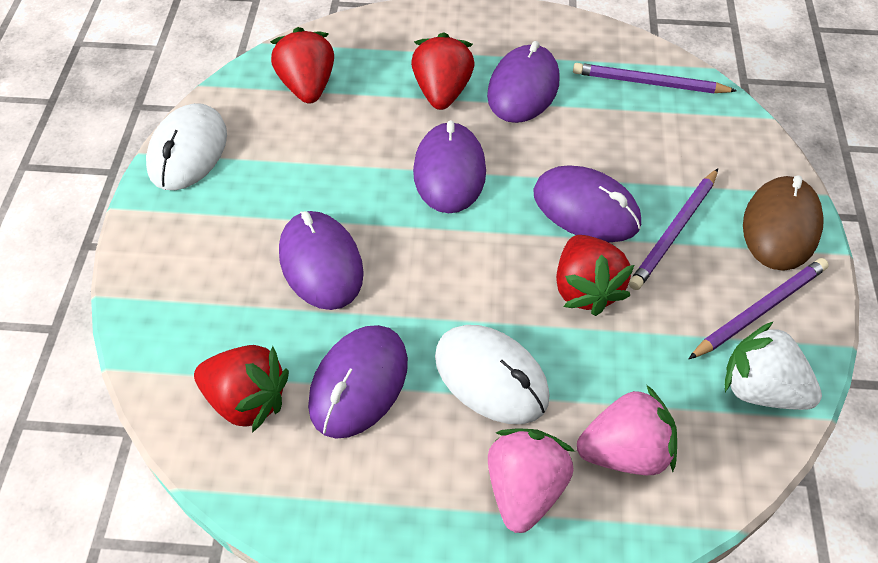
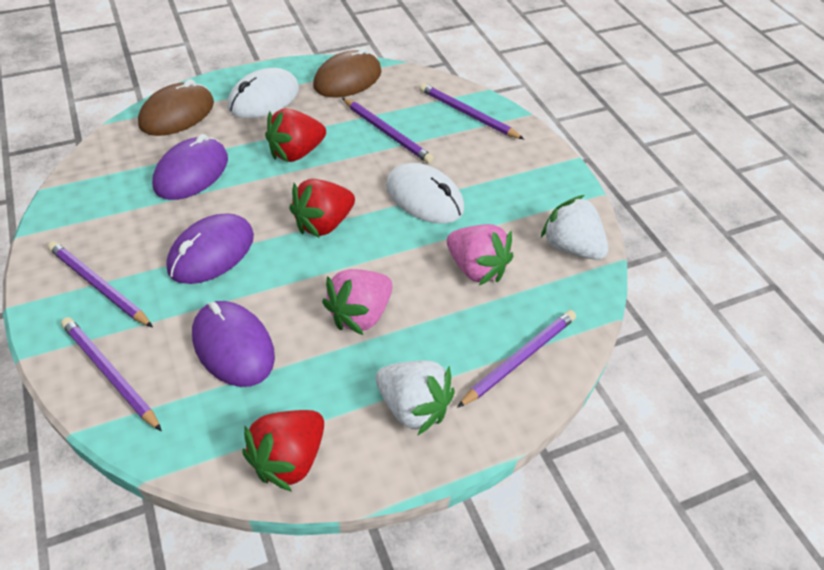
brown mouse: [743,175,824,271] = 1 -> [138,79,214,136] [313,47,382,97] = 2
purple mouse: [279,211,364,310] [308,325,408,439] [413,120,486,213] [487,41,560,123] [533,165,641,242] = 5 -> [152,134,228,200] [166,213,254,284] [192,301,275,387] = 3
purple pencil: [573,63,737,93] [629,168,718,290] [689,258,829,359] = 3 -> [48,241,153,327] [61,317,162,431] [342,98,434,164] [420,83,524,139] [457,310,576,408] = 5
red strawberry: [194,345,289,433] [270,27,334,104] [411,32,475,110] [556,235,634,316] = 4 -> [242,410,324,492] [265,108,326,162] [289,179,355,238] = 3
white strawberry: [725,321,822,410] = 1 -> [376,361,455,436] [541,195,608,260] = 2

